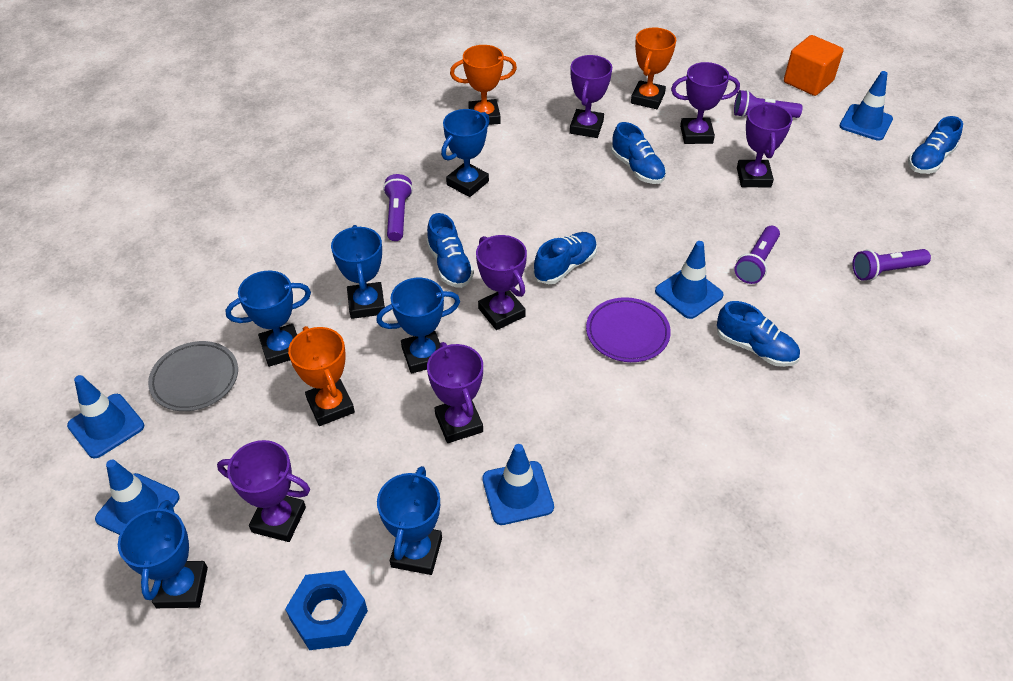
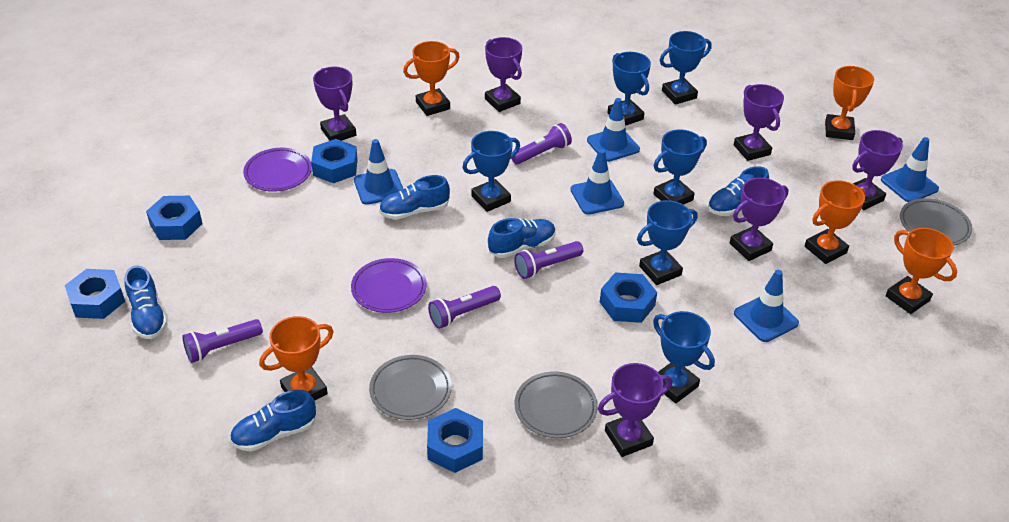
blue nut: [285,570,368,650] = 1 -> [65,269,125,319] [146,196,203,240] [311,139,358,183] [427,408,483,473] [600,272,657,323] = 5
grey plate: [148,341,238,411] = 1 -> [369,355,452,420] [514,371,598,438] [900,198,972,246] = 3
orange cube: [784,35,844,96] = 1 -> none = 0
orange trophy: [288,326,355,426] [450,45,517,125] [631,27,676,109] = 3 -> [259,316,334,401] [403,41,460,116] [804,180,865,264] [825,66,874,140] [885,228,957,314] = 5
purple plate: [586,297,671,362] = 1 -> [243,148,312,192] [351,258,427,313] = 2

